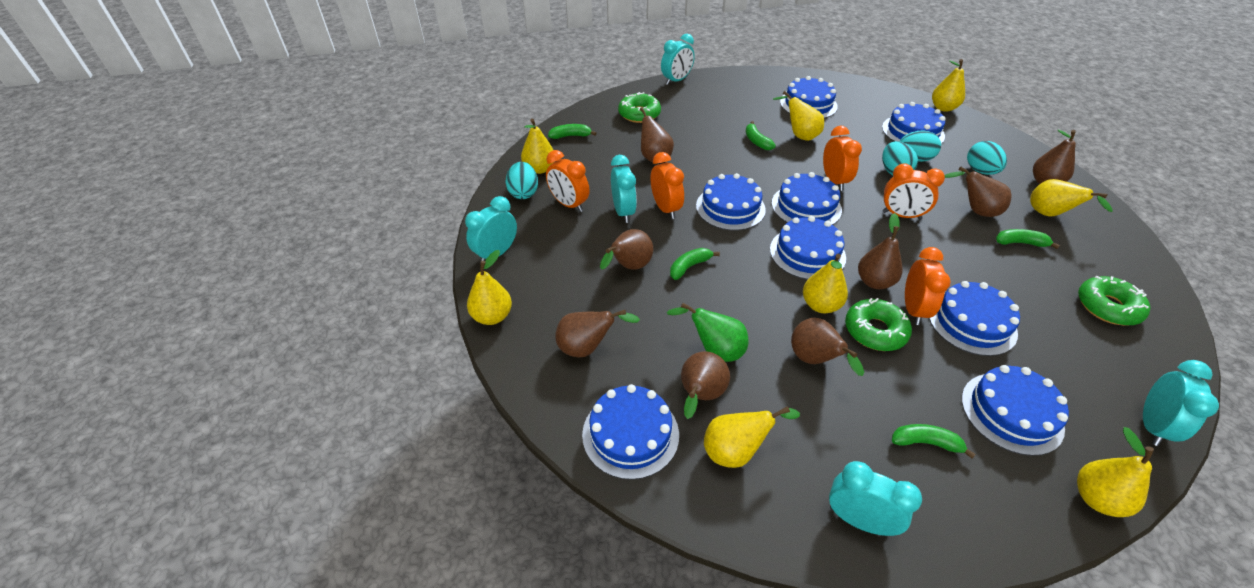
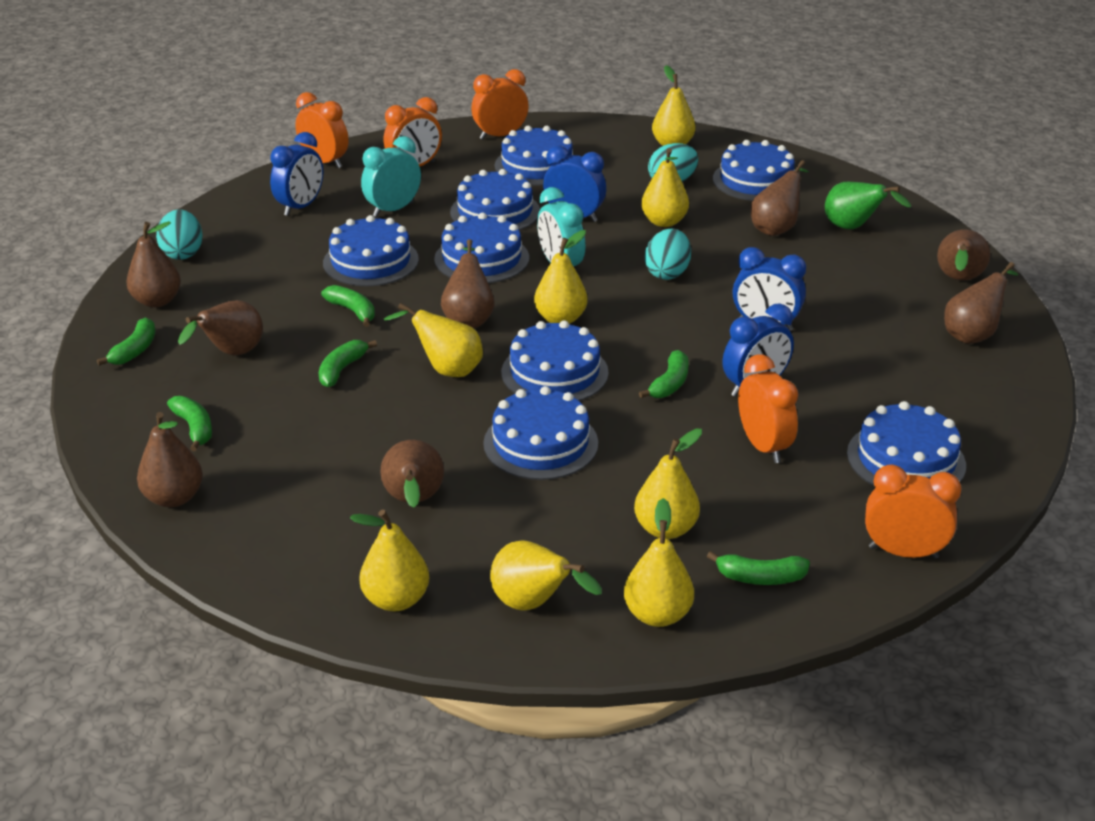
blue clock: none = 0 -> [270,132,323,216] [543,145,606,222] [723,304,794,397] [733,247,806,331] = 4
green banana: [548,124,596,139] [670,248,720,280] [746,121,776,150] [892,424,976,458] [996,229,1060,249] = 5 -> [97,317,156,366] [167,396,212,451] [318,340,377,387] [321,285,375,327] [639,350,689,398] [707,551,810,585] = 6
green donut: [618,92,661,123] [845,298,912,351] [1078,276,1151,326] = 3 -> none = 0
turquoise clock: [465,196,517,263] [611,155,637,223] [661,34,695,85] [829,461,922,536] [1143,360,1219,446] = 5 -> [361,136,421,217] [537,187,585,266] = 2
turquoise egg: [506,162,538,199] [882,141,918,175] [900,131,941,162] [967,141,1007,175] = 4 -> [156,209,202,260] [645,229,691,280] [648,143,698,182] = 3

